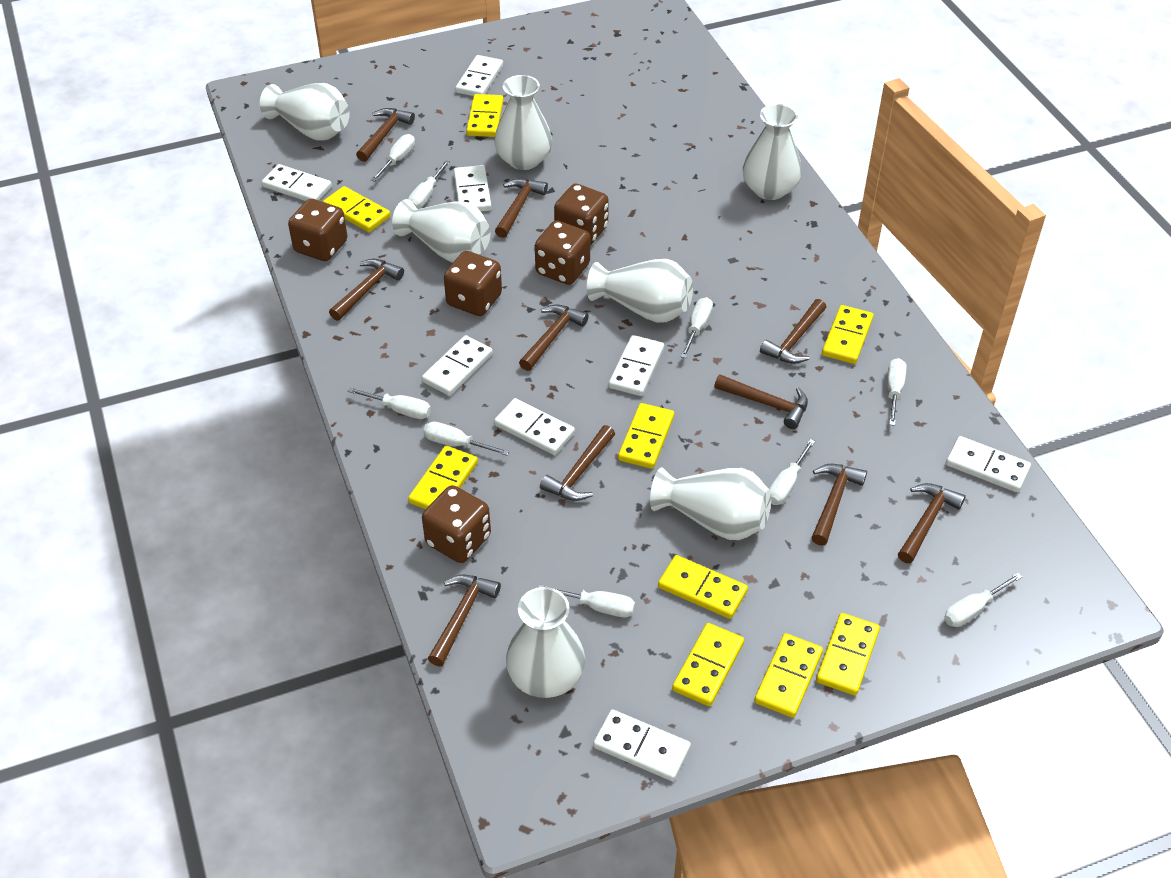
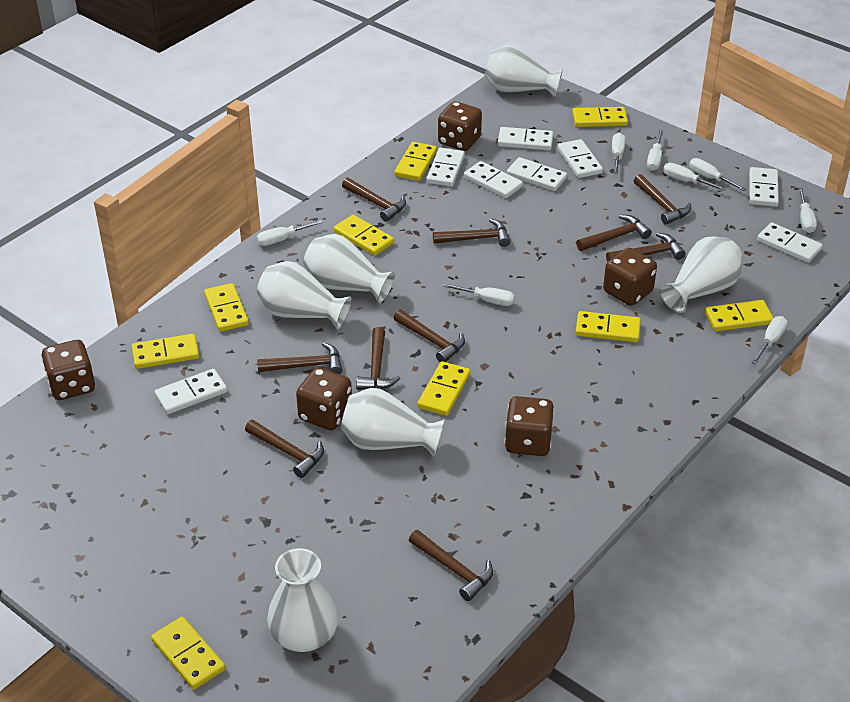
white screwdriver: [348,387,431,419] [371,134,415,182] [408,160,450,209] [423,422,509,456] [538,585,635,617] [681,297,713,358] [769,439,815,505] [887,358,906,426] [944,573,1022,627] = 9 -> [256,220,323,246] [443,283,515,306] [612,133,625,174] [647,130,663,171] [663,163,726,191] [689,158,747,191] [751,316,788,364] [798,188,817,233] = 8
white vase: [260,83,350,141] [392,199,490,263] [494,75,552,170] [506,587,585,698] [587,259,693,323] [650,467,771,540] [743,104,802,200] = 7 -> [257,261,352,329] [267,548,339,652] [303,234,395,303] [341,388,445,457] [485,45,563,98] [659,237,743,313] = 6

